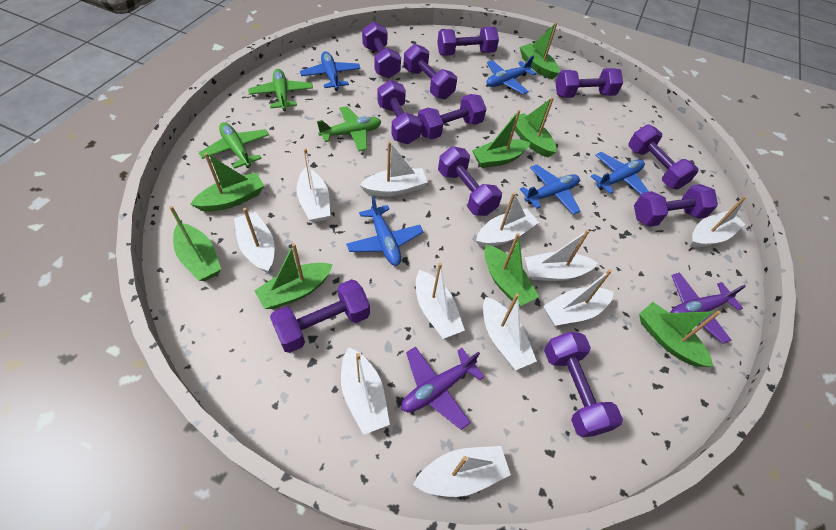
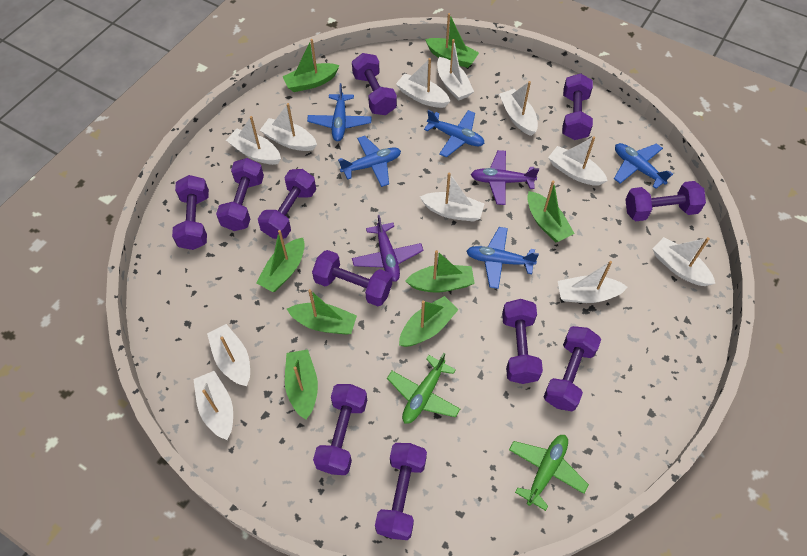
green plane: [199,122,269,169] [248,69,313,111] [317,106,381,151] = 3 -> [387,353,460,423] [509,435,589,511] = 2

